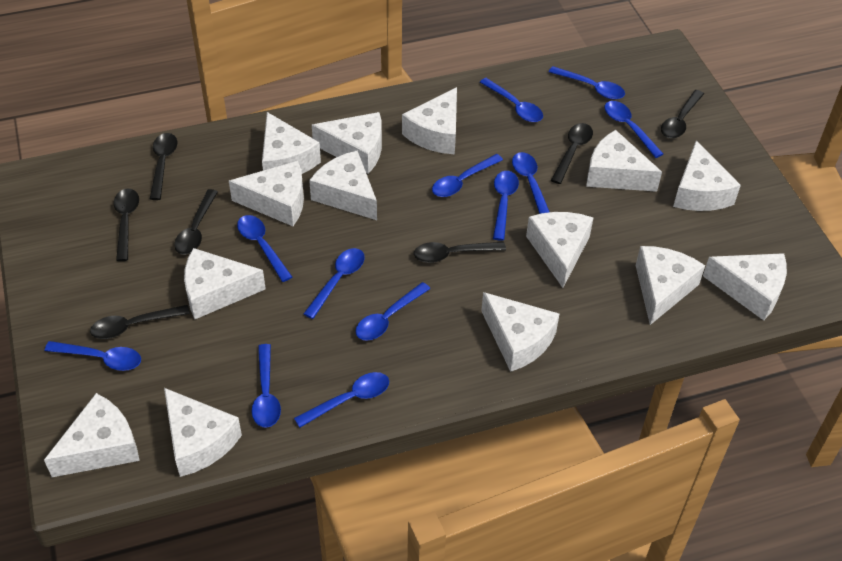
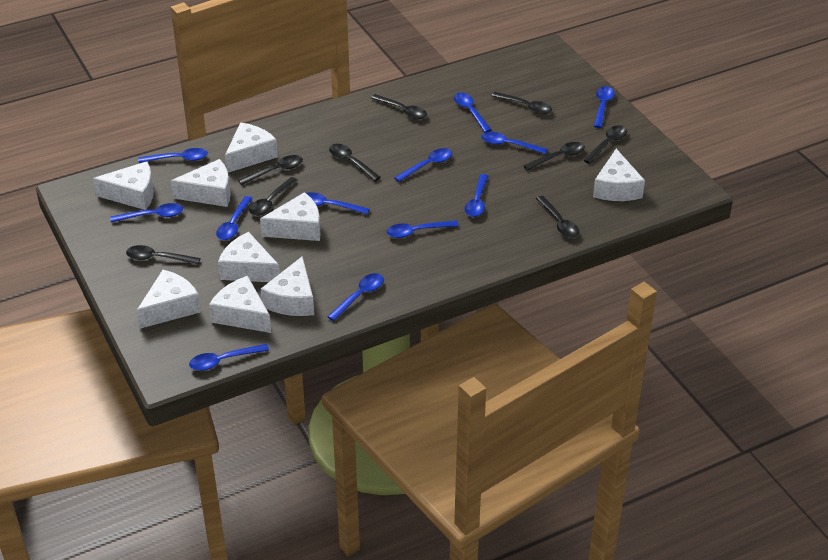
black spoon: [90,305,190,339] [114,188,139,261] [150,133,177,200] [174,189,218,255] [414,242,506,263] [551,123,593,184] [661,90,704,138] = 7 -> [126,245,201,264] [238,155,303,185] [249,177,298,216] [329,144,381,181] [371,94,427,119] [492,92,552,114] [523,142,585,170] [536,196,579,238] [583,125,627,164] = 9
white cheese: [44,393,140,477] [164,388,242,477] [184,248,266,319] [229,161,304,226] [262,112,321,174] [309,151,377,220] [312,112,382,174] [402,87,457,154] [481,292,559,372] [526,212,593,288] [586,130,662,192] [636,246,705,325] [673,140,741,211] [703,253,787,320] = 14 -> [93,161,154,210] [136,270,201,329] [171,159,230,207] [209,276,271,333] [218,232,280,282] [225,123,278,173] [260,192,321,241] [261,256,314,316] [593,149,645,201] = 9

